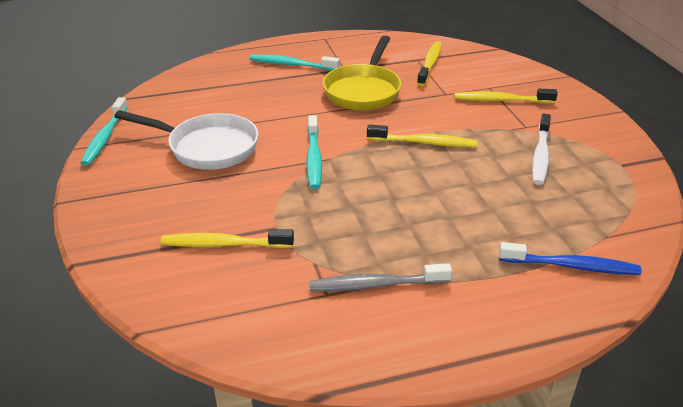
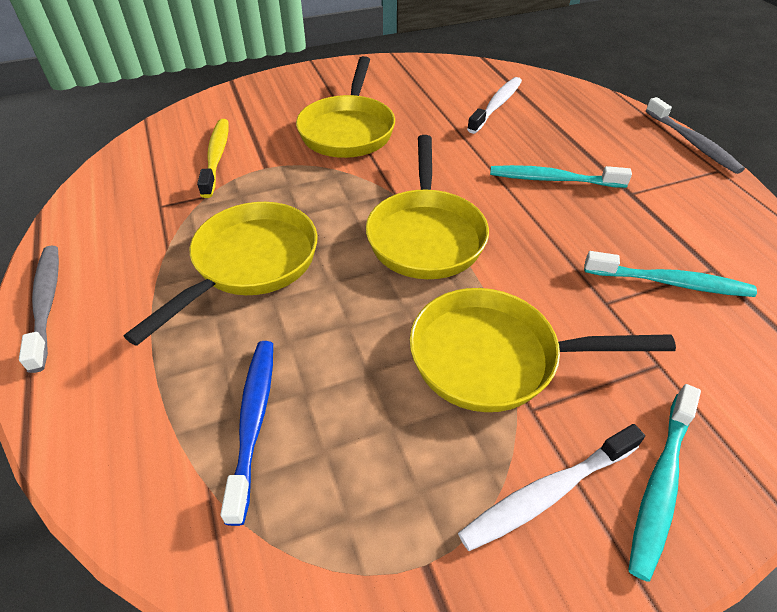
grey toothbrush: [309,263,452,292] = 1 -> [19,246,59,373] [646,97,745,174] = 2
white pan: [114,110,259,170] = 1 -> none = 0
white toothbrush: [532,113,551,185] = 1 -> [458,424,645,551] [467,77,522,134] = 2
yellow pan: [322,36,402,110] = 1 -> [124,202,318,346] [296,56,395,158] [366,135,489,279] [410,288,676,412] = 4
yellow toothbrush: [160,229,294,248] [367,124,477,147] [417,41,442,86] [454,89,558,103] = 4 -> [197,119,229,198] = 1

